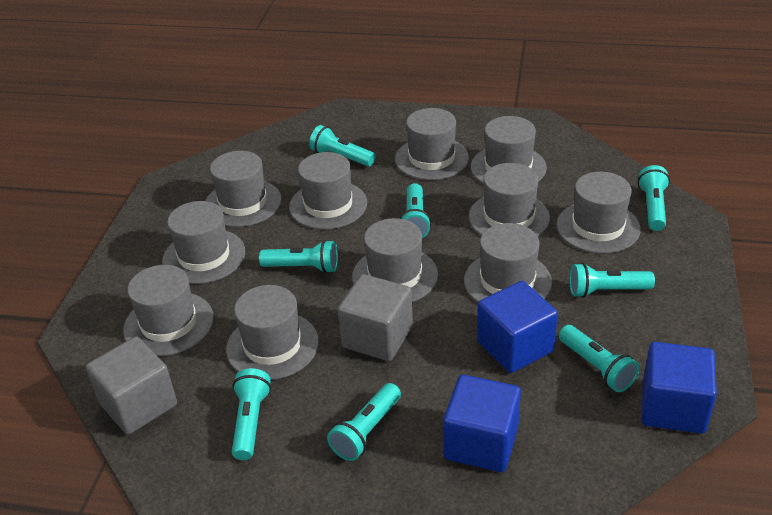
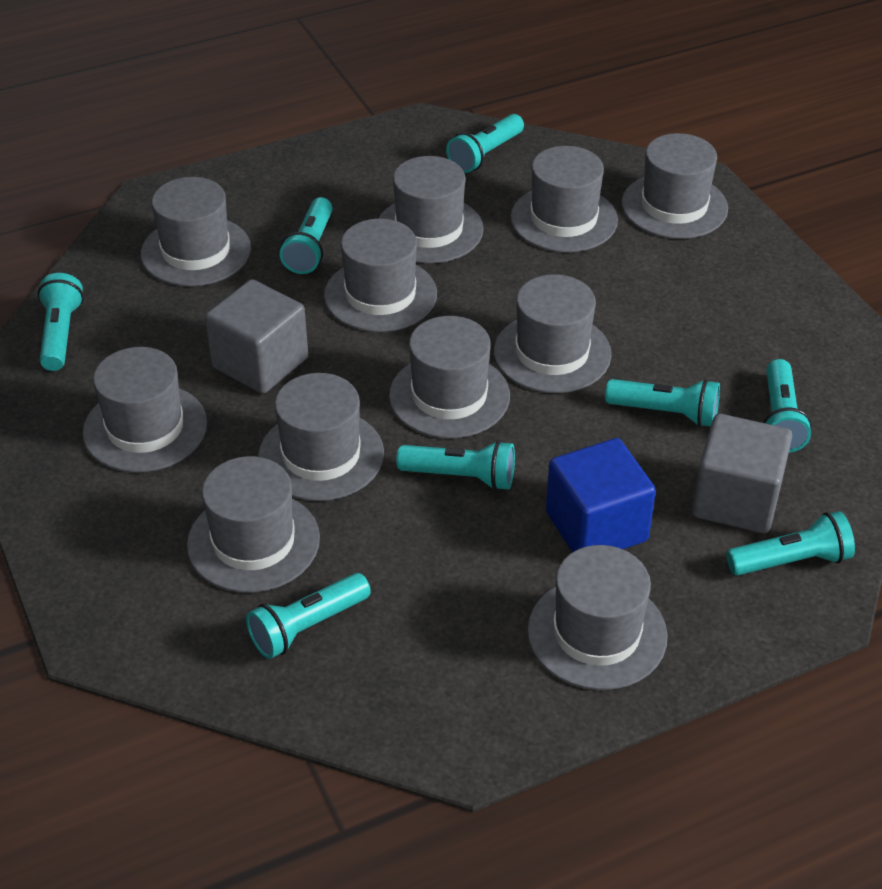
blue cube: [443,374,521,472] [477,281,558,373] [642,342,717,434] = 3 -> [546,438,656,552] = 1

